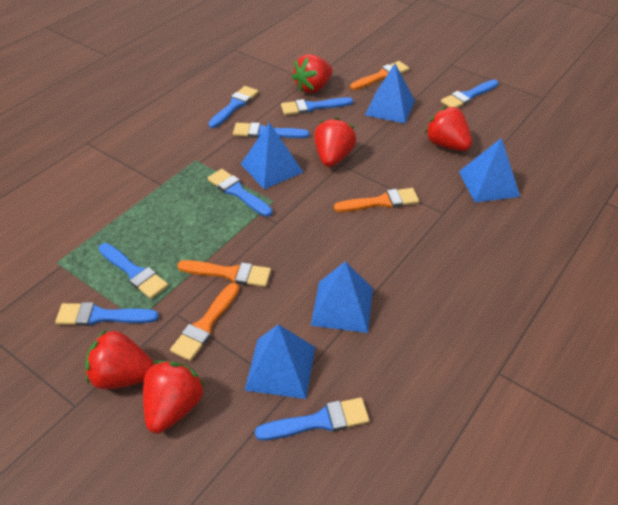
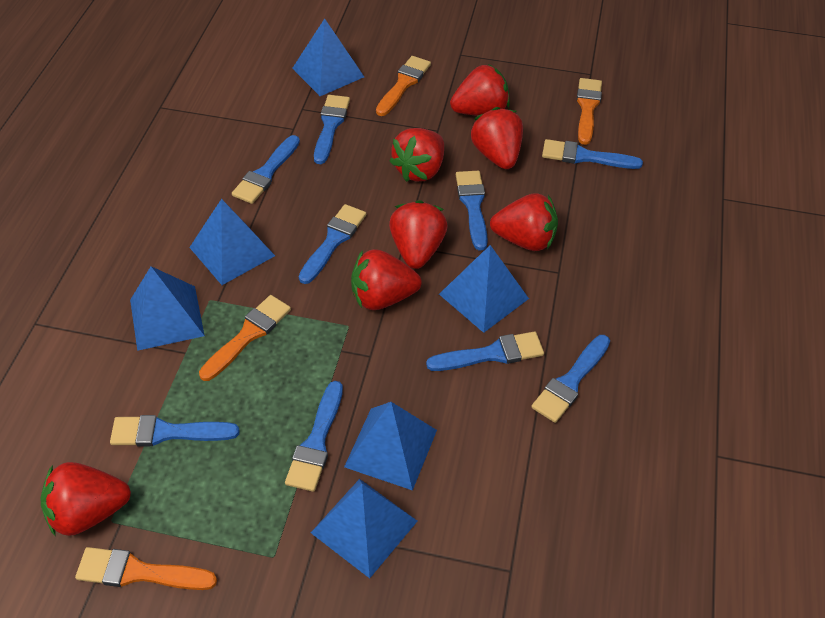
blue brush: [55,302,159,326] [99,243,168,299] [207,169,272,217] [208,86,258,128] [233,122,310,138] [255,397,369,440] [281,97,353,115] [441,79,498,108] = 8 -> [110,415,240,446] [232,135,300,204] [285,381,343,492] [299,204,366,284] [314,95,350,164] [426,331,544,371] [456,171,488,250] [531,335,610,423] [542,139,643,169] = 9
blue pyramid: [241,122,303,189] [245,324,315,399] [311,261,373,333] [365,64,415,123] [459,138,520,202] = 5 -> [130,266,205,351] [189,199,275,285] [292,19,364,96] [311,479,417,578] [344,402,437,491] [439,245,529,333] = 6
red strawberry: [86,329,155,389] [143,361,205,433] [292,54,333,93] [314,117,356,167] [425,106,472,151] = 5 -> [40,462,131,537] [351,249,422,310] [389,128,444,182] [389,200,448,269] [450,64,510,116] [471,107,523,169] [490,193,558,251] = 7

